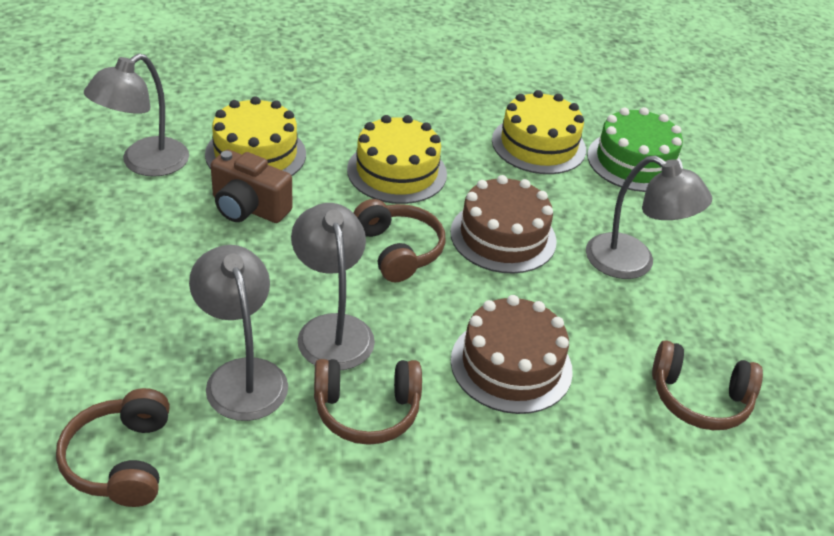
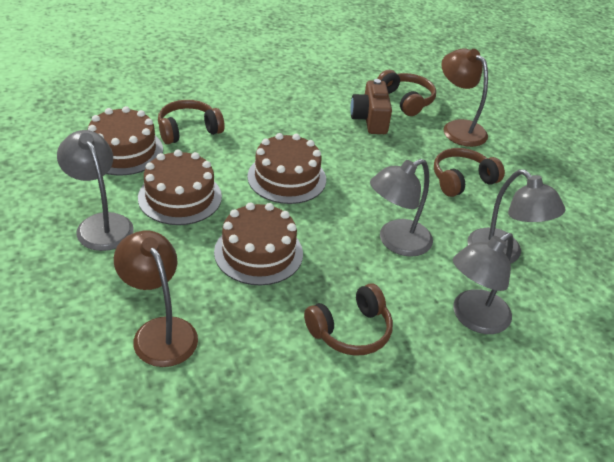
brown cake: [450,175,557,274] [451,295,573,414] = 2 -> [88,106,163,175] [138,150,222,225] [214,202,303,286] [247,133,326,204] = 4
brown lamp: none = 0 -> [114,230,198,367] [441,48,488,147] = 2
green cake: [587,107,683,192] = 1 -> none = 0
yellow cake: [205,96,306,176] [347,115,447,204] [492,90,586,174] = 3 -> none = 0

